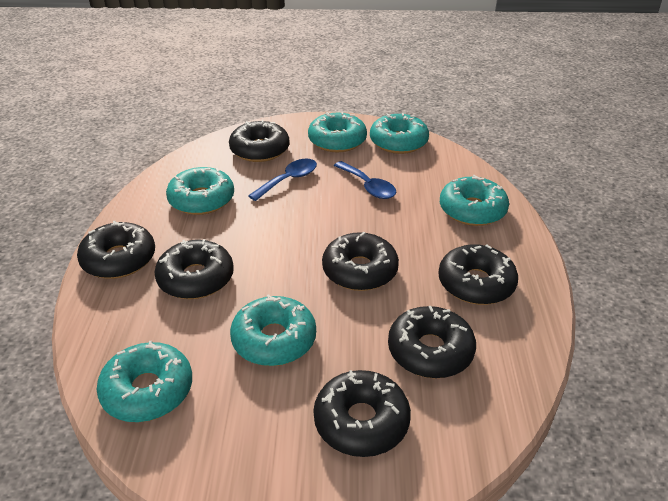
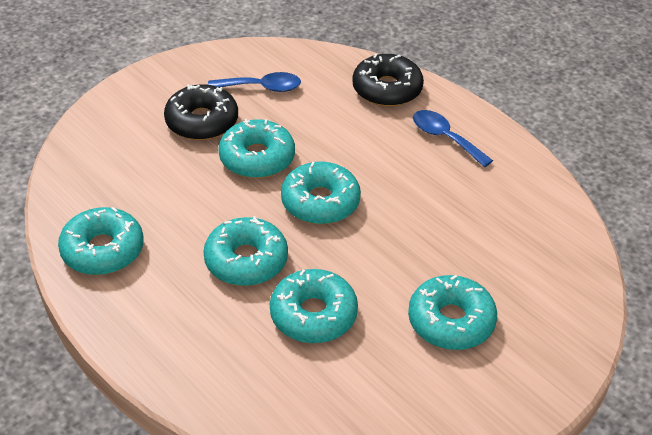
black donut: [77,221,155,279] [154,239,234,299] [229,120,289,162] [314,370,411,457] [322,232,399,291] [388,306,476,378] [438,244,518,305] = 7 -> [164,84,238,140] [353,54,424,107] = 2

